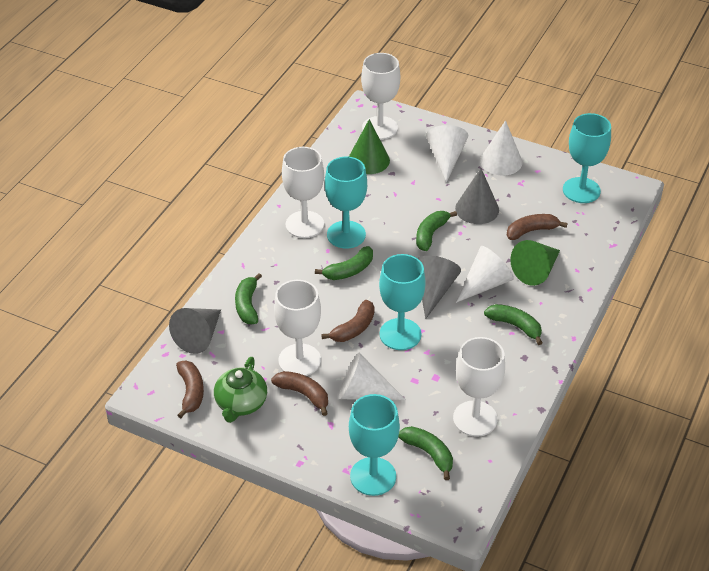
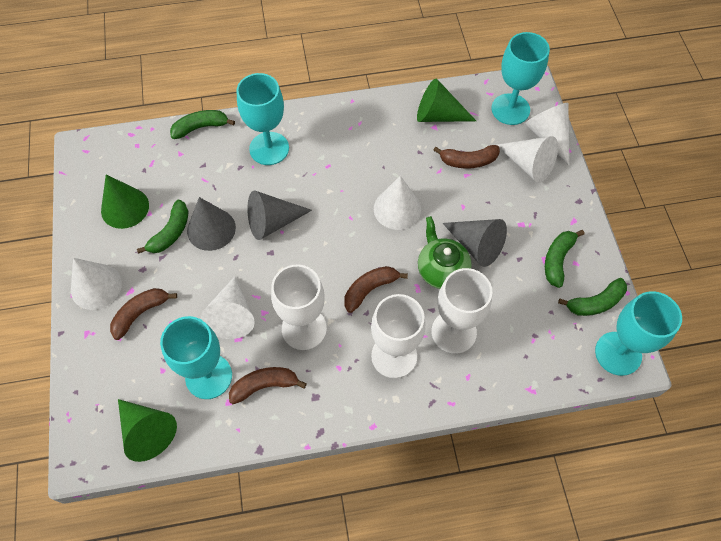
green banana: [235,273,262,324] [315,246,373,280] [398,426,453,480] [416,211,457,251] [484,304,542,345] = 5 -> [137,200,189,254] [170,110,235,139] [545,230,584,288] [558,278,627,316] = 4
green cone: [349,119,390,174] [510,240,560,286] = 2 -> [101,175,149,229] [118,399,177,462] [417,78,476,122] = 3
white cone: [339,352,406,400] [426,125,468,183] [456,246,514,303] [480,120,522,176] = 4 -> [71,258,122,310] [201,276,255,339] [374,176,421,230] [497,136,558,183] [525,103,570,166] = 5
white goblet: [274,280,321,376] [282,147,324,238] [361,53,400,140] [453,337,505,437] = 4 -> [271,264,327,350] [371,294,425,378] [431,268,492,354] = 3

